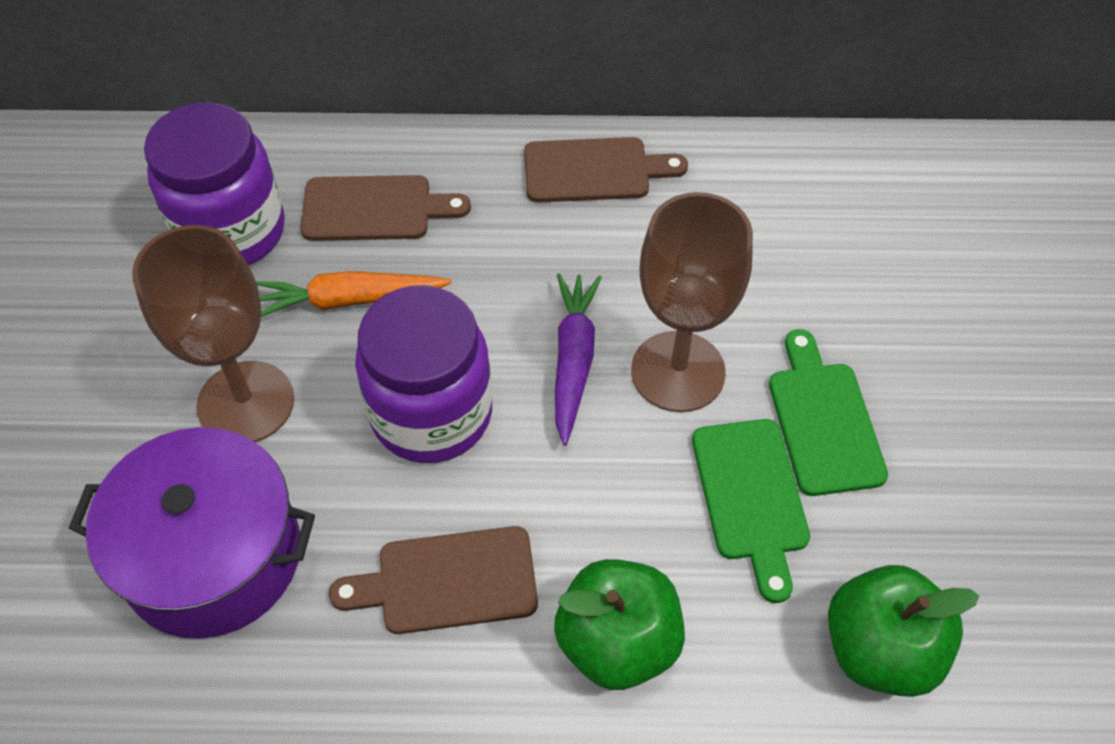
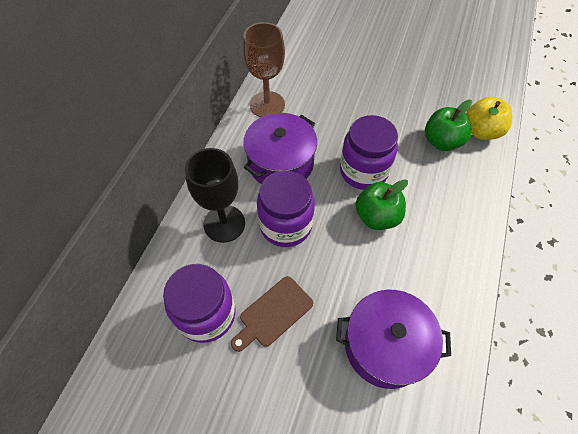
black goblet: none = 0 -> [185,148,245,243] = 1
brown cutting board: [301,175,471,241] [329,526,538,634] [524,137,688,202] = 3 -> [231,276,313,352] = 1
brown goblet: [132,225,294,442] [631,192,753,412] = 2 -> [243,22,285,117] = 1
green cutting board: [692,419,810,603] [769,329,888,496] = 2 -> none = 0
orange carrot: [256,271,452,317] = 1 -> none = 0
purple carrot: [555,273,602,446] = 1 -> none = 0
purple jar: [144,102,285,265] [355,285,492,463] = 2 -> [163,264,235,343] [257,170,315,247] [340,115,398,190] = 3
purple pot: [69,427,315,639] = 1 -> [243,113,317,184] [336,290,451,389] = 2
yellow apple: none = 0 -> [466,96,512,140] = 1

